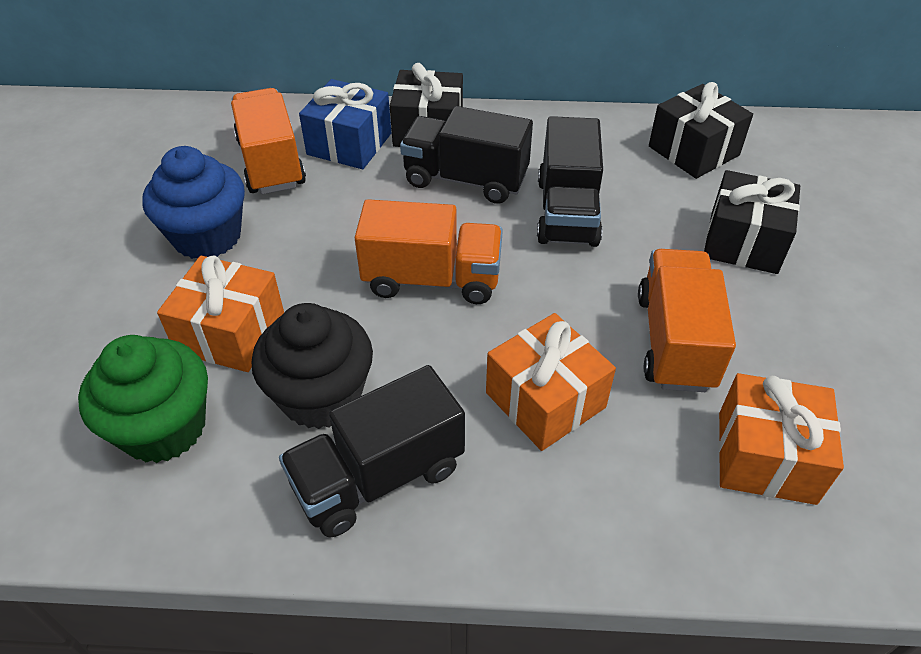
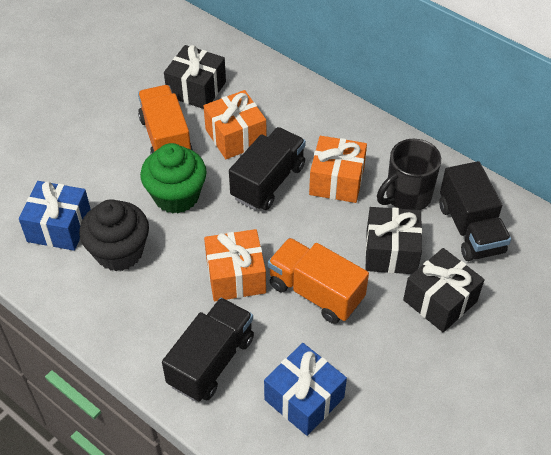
black mug: none = 0 -> [377,139,441,210] = 1
blue cupcake: [142,146,245,259] = 1 -> none = 0
blue gift: [299,79,391,169] = 1 -> [19,181,91,251] [264,343,347,436] = 2
orange truck: [231,88,306,194] [355,199,503,304] [638,249,736,392] = 3 -> [138,85,193,154] [268,238,369,324] = 2

